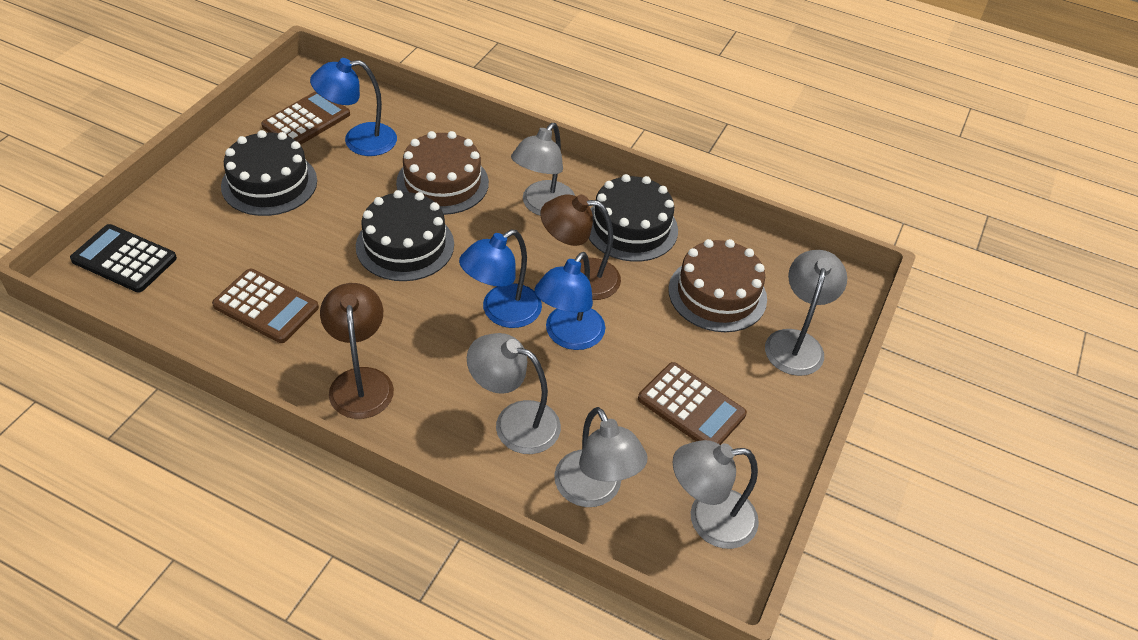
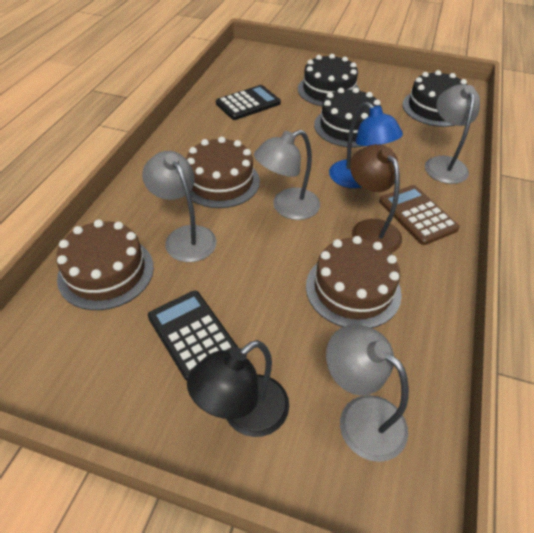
black calculator: [70,224,177,292] = 1 -> [148,291,238,381] [216,85,281,120] = 2
black lamp: none = 0 -> [187,340,289,437] = 1
blue lamp: [310,58,397,156] [459,230,542,328] [534,252,605,350] = 3 -> [329,102,403,188] = 1
brown cake: [396,131,489,215] [668,239,767,332] = 2 -> [56,219,154,310] [186,137,260,208] [306,236,402,328] = 3
brown calculator: [212,269,319,343] [261,91,350,145] [638,362,747,445] = 3 -> [379,185,460,245] = 1
brown lamp: [320,283,394,419] [540,194,621,300] = 2 -> [350,144,402,253] = 1
grey lamp: [467,333,561,454] [511,123,575,216] [554,407,648,507] [672,440,759,549] [765,250,847,376] = 5 -> [142,151,217,262] [254,130,320,220] [326,324,409,462] [425,84,480,184] = 4

